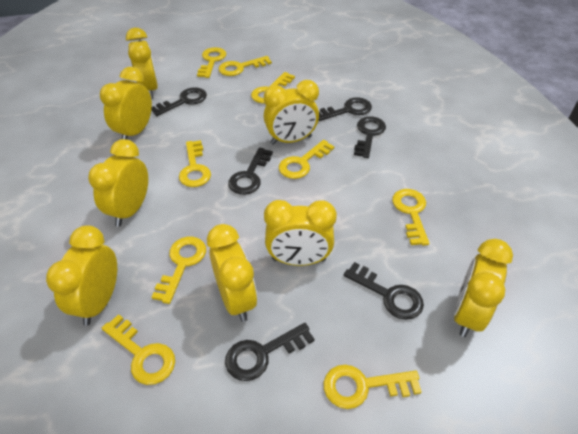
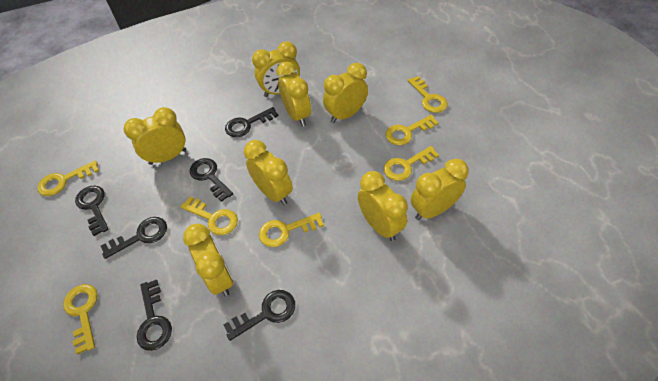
yellow key: [102,314,175,385] [152,237,206,304] [179,140,211,187] [197,47,227,78] [218,56,272,76] [251,72,295,103] [279,140,334,179] [324,365,422,409] [392,189,429,246] = 9 -> [37,160,99,196] [63,284,98,355] [181,196,238,235] [259,213,324,247] [383,146,439,181] [385,115,439,145] [408,76,447,113] = 7

